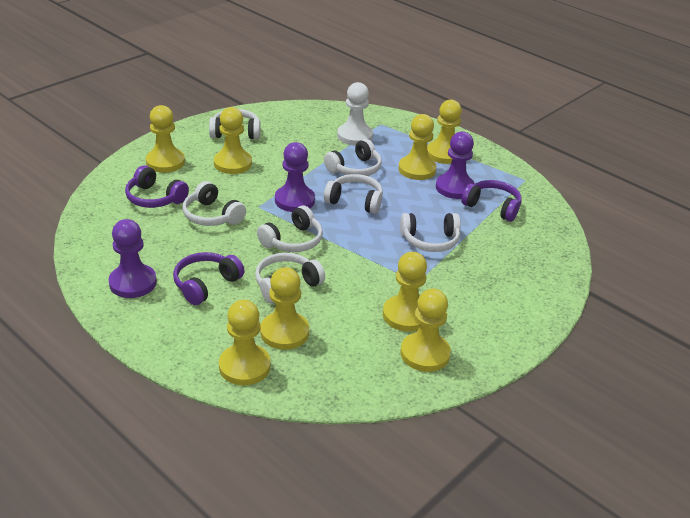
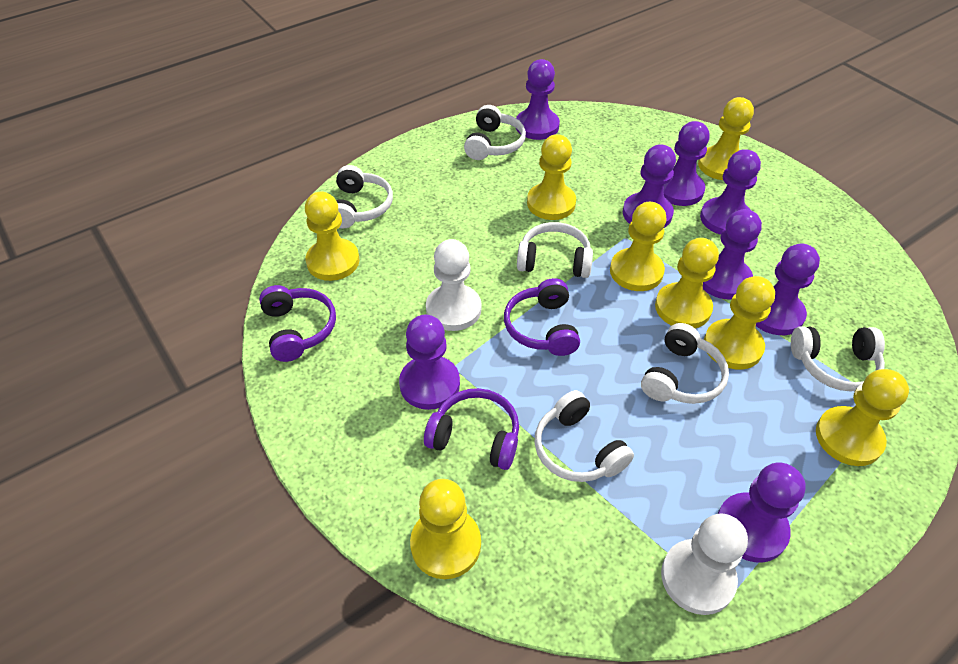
purple pawn: [108,219,157,298] [275,142,315,212] [436,131,475,199] = 3 -> [399,315,460,410] [516,59,560,140] [623,144,676,228] [664,121,710,206] [700,149,761,235] [703,209,762,299] [718,462,806,563] [756,244,820,335] = 8
white headphones: [183,181,246,226] [209,109,261,139] [255,253,325,303] [257,206,323,252] [324,139,382,176] [324,174,383,214] [400,213,461,252] = 7 -> [336,165,393,228] [464,105,526,160] [517,222,593,278] [535,390,634,482] [641,323,729,404] [791,326,885,392] = 6
white pawn: [337,82,373,145] = 1 -> [426,239,481,331] [661,514,748,615] = 2

